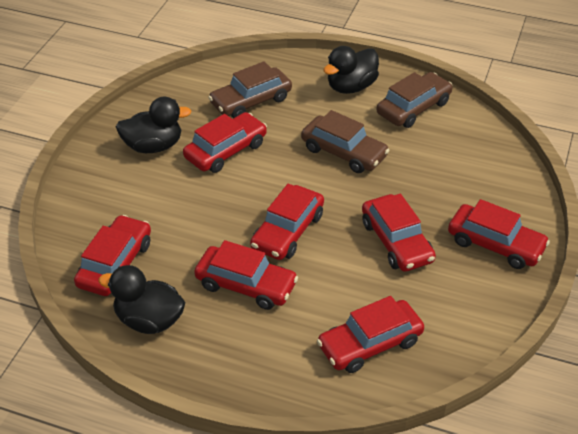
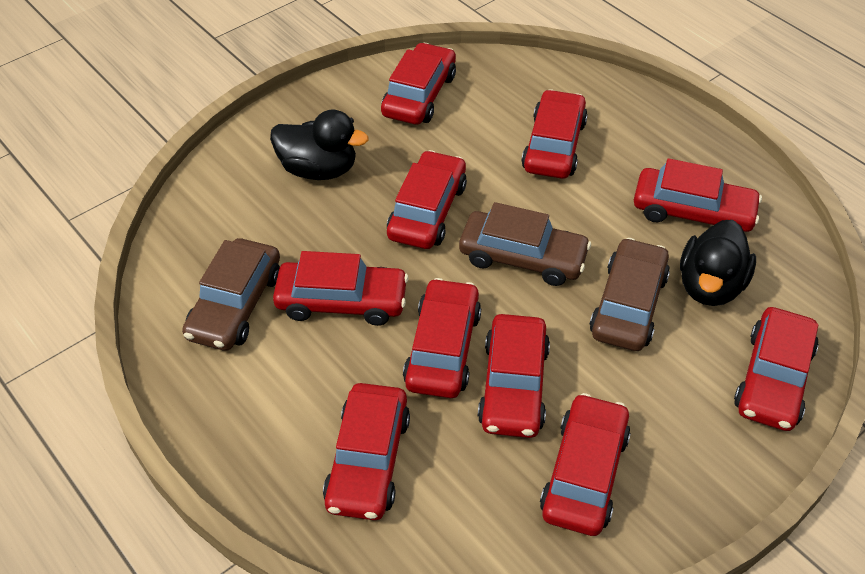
black duck: [98,265,185,334] [116,97,192,153] [323,46,379,94] = 3 -> [270,109,369,180] [680,220,756,306] = 2
red car: [74,215,151,296] [183,112,267,173] [194,240,298,310] [250,184,324,260] [317,296,424,373] [362,194,436,272] [448,199,550,269] = 7 -> [273,251,409,326] [323,383,410,520] [381,43,456,125] [387,150,467,249] [403,278,481,398] [478,314,550,438] [521,89,588,179] [540,393,631,536] [634,158,762,232] [734,307,819,431] = 10

